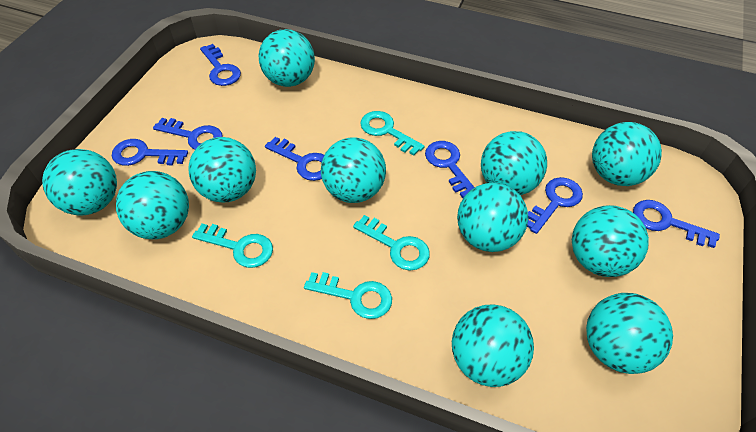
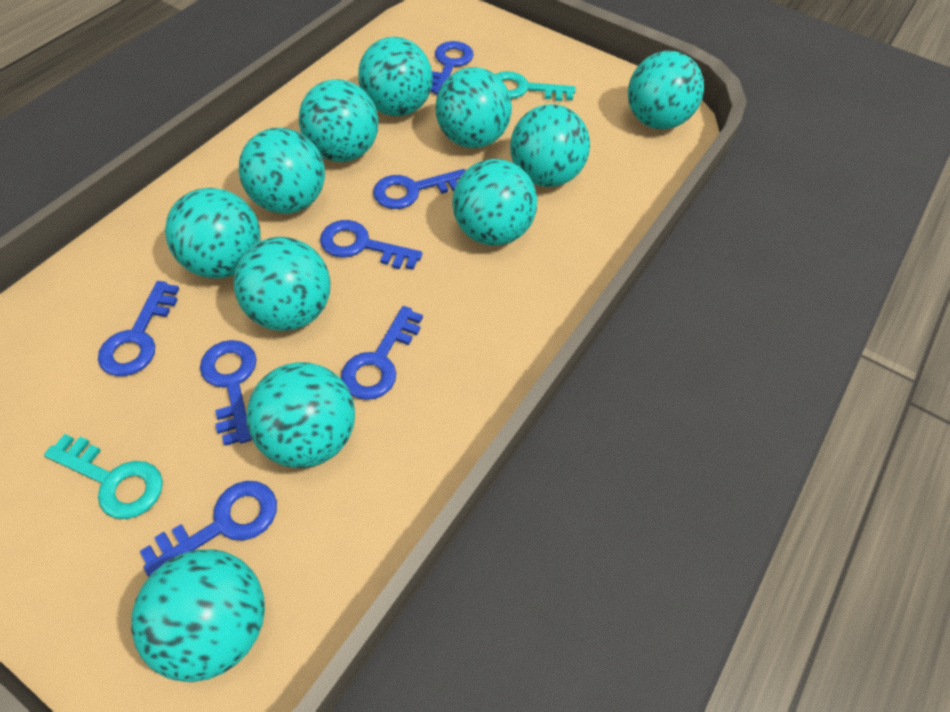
turquoise key: [192,224,273,268] [304,272,392,319] [353,215,430,271] [360,111,425,156] = 4 -> [44,434,163,519] [495,71,575,101] = 2

